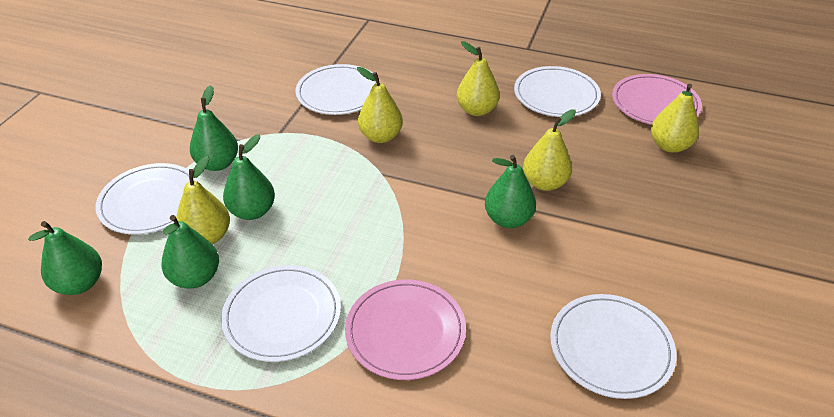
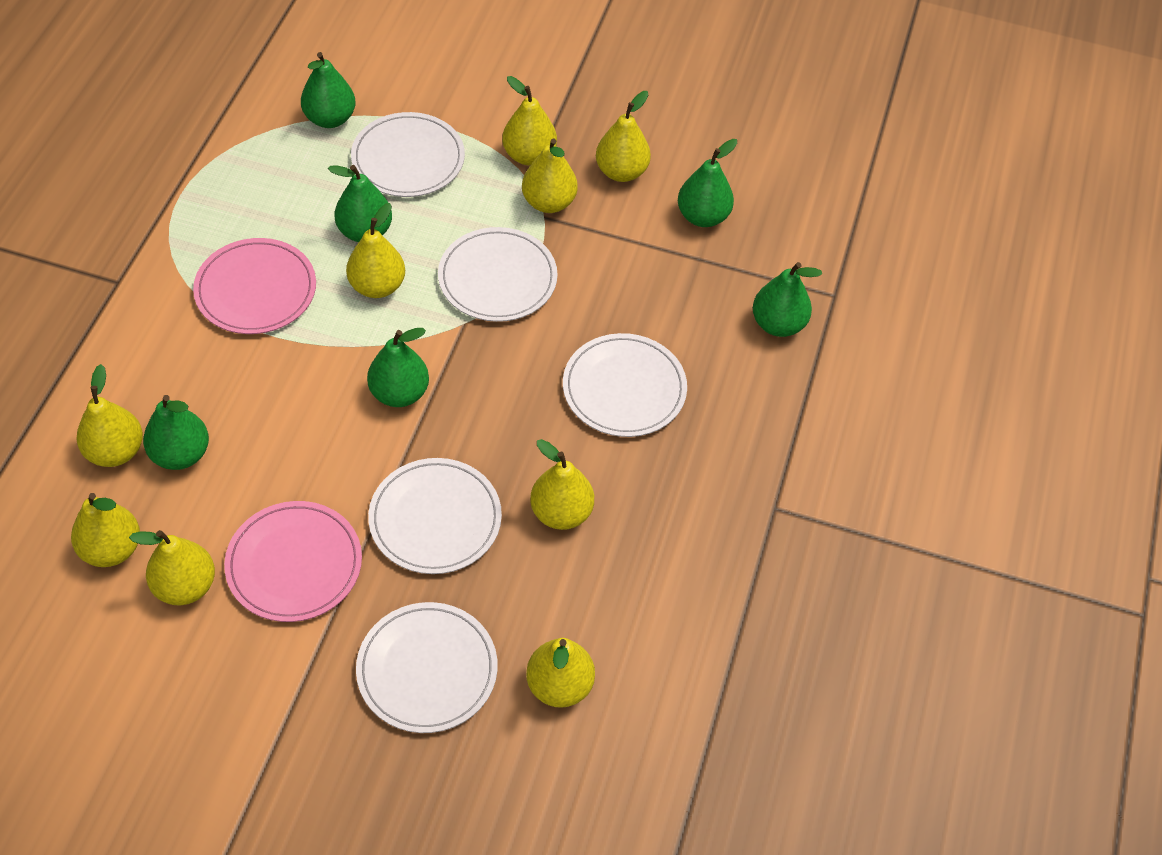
green pear: [28,221,102,295] [161,215,219,289] [190,85,238,171] [223,134,275,220] [485,155,536,228] = 5 -> [143,395,209,470] [301,52,356,128] [328,165,392,242] [367,328,429,407] [678,139,737,227] [753,262,822,337] = 6
yellow pear: [176,156,230,244] [357,67,403,143] [457,41,500,116] [523,109,576,191] [651,84,699,153] = 5 -> [71,493,140,567] [76,364,143,467] [129,530,215,605] [346,203,405,298] [502,76,557,165] [522,138,578,213] [526,638,595,708] [530,439,594,530] [596,91,651,182] = 9

